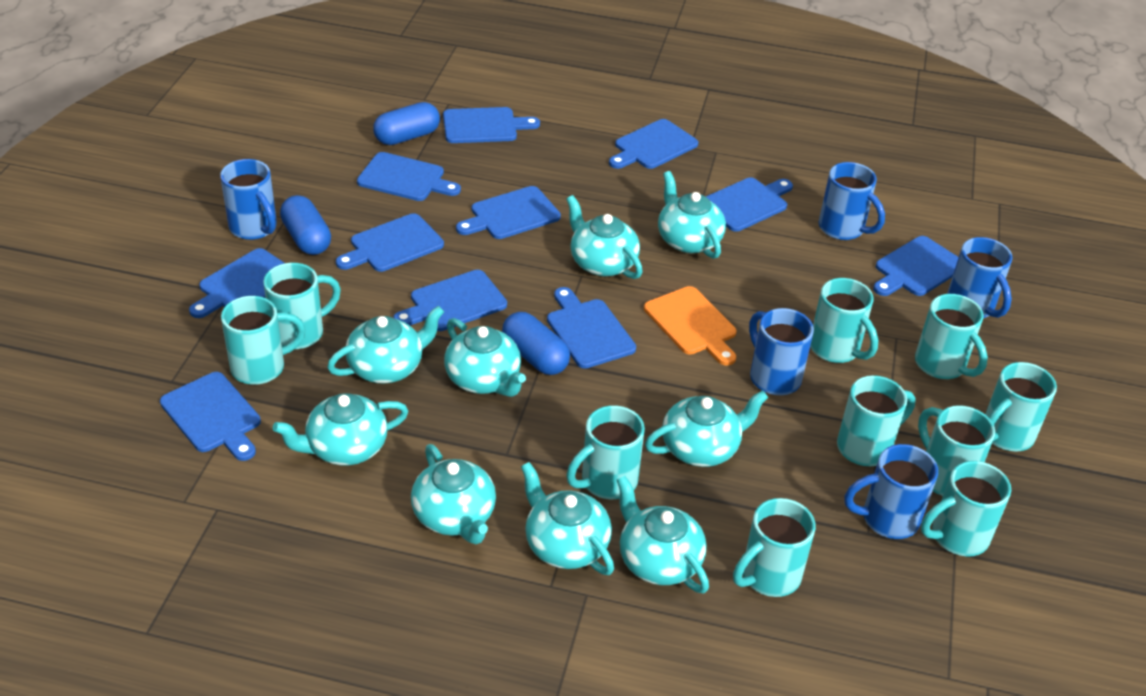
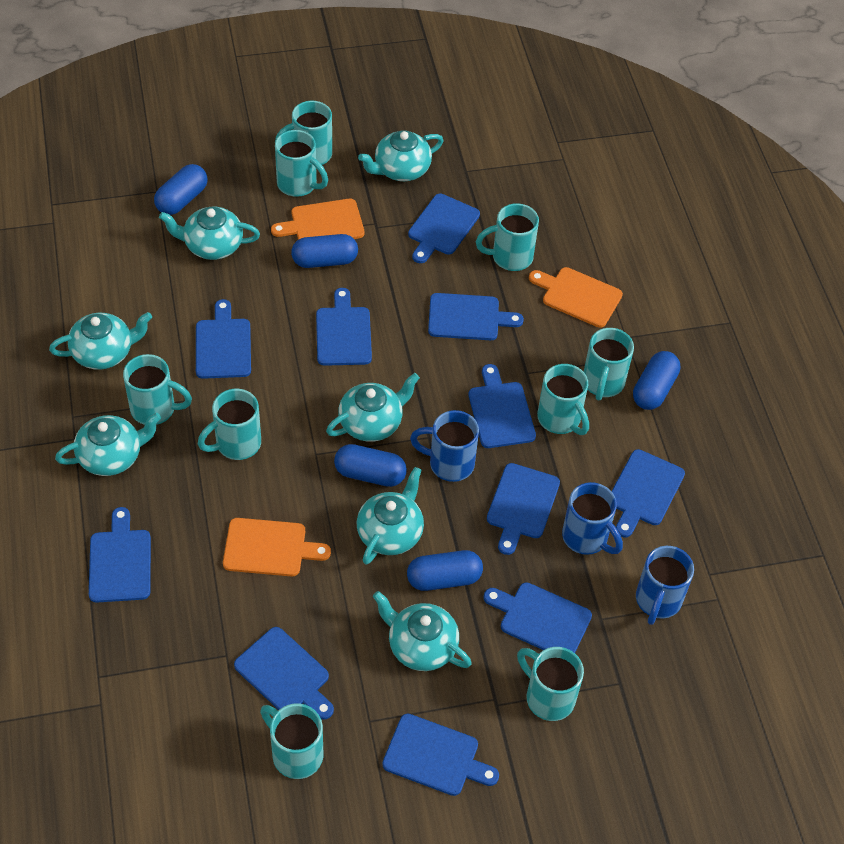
blue capsule: [280,195,331,255] [373,102,440,145] [502,312,570,375] = 3 -> [154,164,208,215] [291,234,358,268] [334,444,407,487] [407,550,483,591] [633,351,680,410] = 5
blue mug: [220,159,277,240] [749,308,814,395] [818,162,885,240] [844,444,938,539] [947,237,1012,318] = 5 -> [410,410,479,482] [562,482,623,555] [636,546,694,625] = 3
orange cutting board: [644,286,737,366] = 1 -> [223,518,331,577] [271,199,364,240] [529,267,623,328] = 3
turquoise mug: [221,296,306,385] [263,263,341,349] [566,405,645,499] [733,498,816,597] [810,278,878,363] [837,375,916,466] [915,294,988,379] [918,405,995,496] [921,461,1011,556] [985,362,1057,452] = 10 -> [123,354,192,425] [198,389,261,460] [260,703,323,779] [275,101,332,165] [275,130,328,197] [476,203,539,271] [517,647,584,721] [537,364,589,435] [584,328,634,400] = 9
turquoise teapot: [273,393,408,466] [327,306,444,383] [411,444,496,544] [444,318,526,397] [521,462,614,575] [566,195,643,279] [617,476,709,594] [645,390,769,467] [658,171,726,259] = 9 -> [49,312,152,370] [55,413,161,476] [159,207,260,260] [326,373,420,442] [357,467,424,565] [358,130,444,181] [373,591,472,671] = 7

